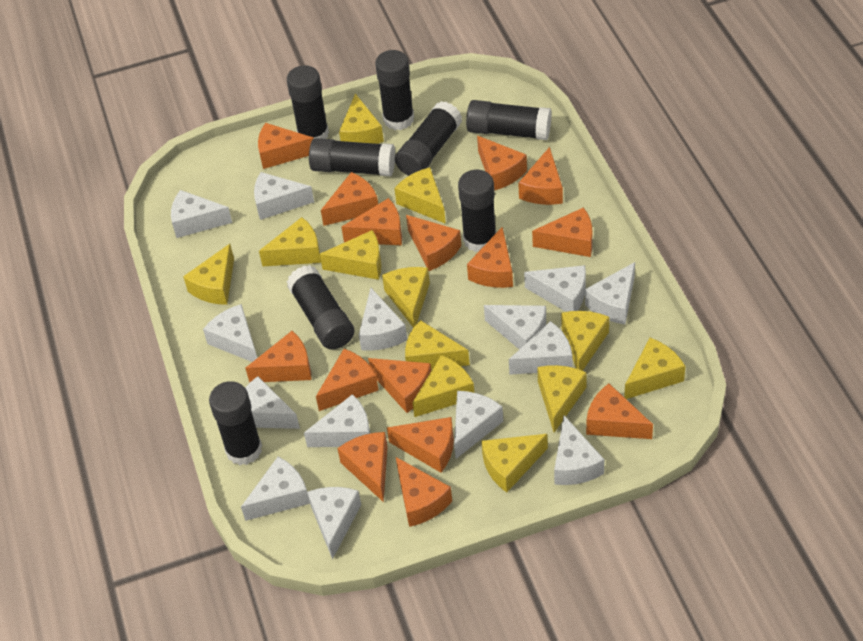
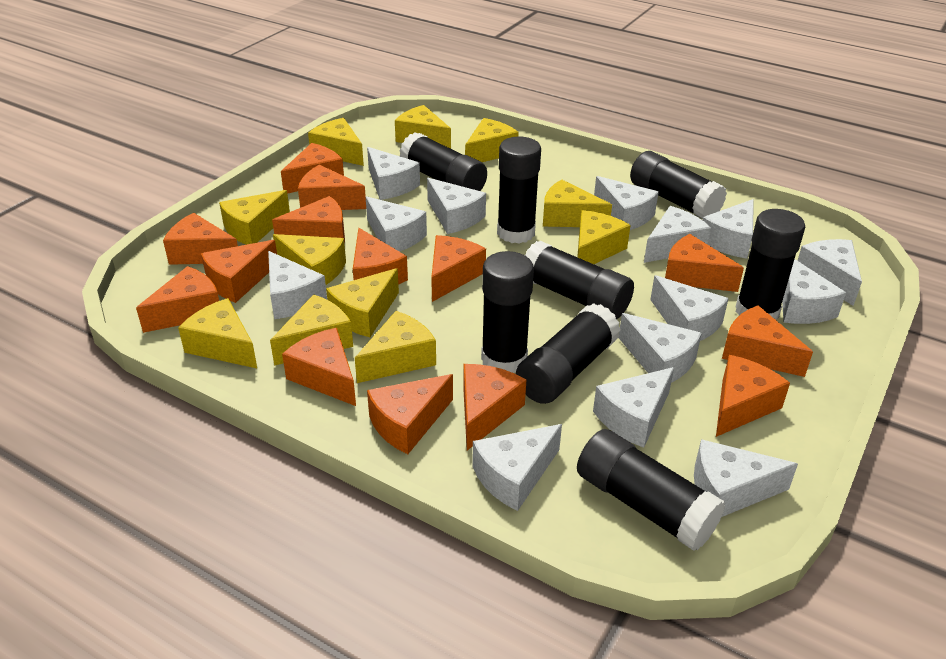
orange cheese: [245,331,312,383] [258,123,314,169] [316,349,379,411] [321,172,378,226] [337,432,388,502] [341,198,402,245] [368,358,431,413] [387,417,454,473] [396,457,452,527] [406,215,461,271] [467,226,513,288] [477,136,527,190] [518,147,563,205] [532,207,592,257] [586,383,653,439] = 15 -> [136,266,219,333] [163,213,238,265] [201,240,277,303] [272,196,345,244] [281,143,344,194] [282,328,356,406] [298,165,366,210] [353,228,408,285] [367,374,453,454] [431,235,486,302] [463,364,526,450] [665,234,744,292] [716,355,790,437] [722,306,813,377] = 14
yellow cheese: [183,244,234,305] [259,217,321,267] [320,230,382,280] [339,93,384,144] [382,267,430,328] [394,167,446,224] [405,320,470,369] [412,355,474,417] [481,434,548,492] [537,365,587,432] [561,311,609,371] [624,338,685,399] = 12 -> [178,298,257,368] [219,190,290,245] [270,294,353,366] [273,234,346,285] [308,118,364,166] [326,268,399,337] [355,311,436,383] [395,105,451,149] [465,118,519,162] [543,180,612,227] [577,210,631,264] = 11

